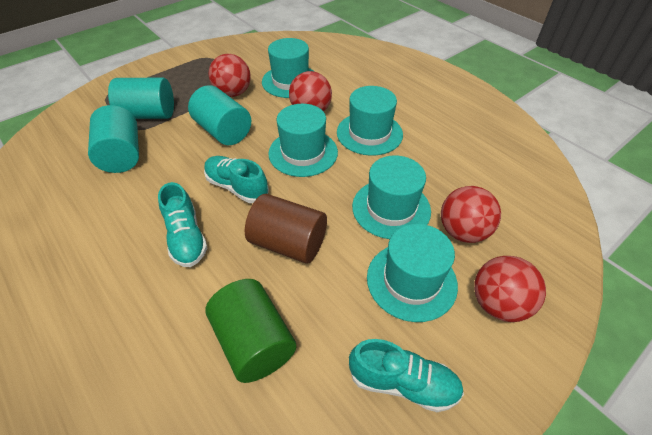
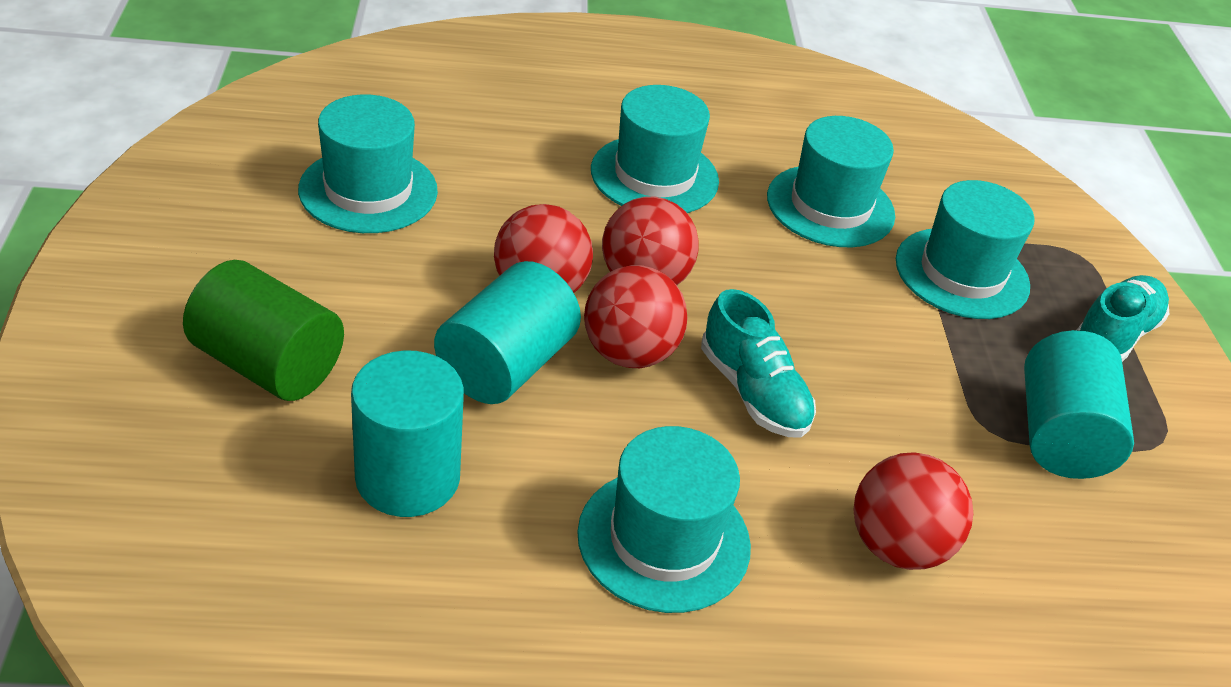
brown cylinder: [245,194,327,264] = 1 -> none = 0
turquoise shoe: [158,182,207,267] [204,156,269,203] [349,339,464,412] = 3 -> [701,289,816,438] [1077,275,1169,362] = 2

